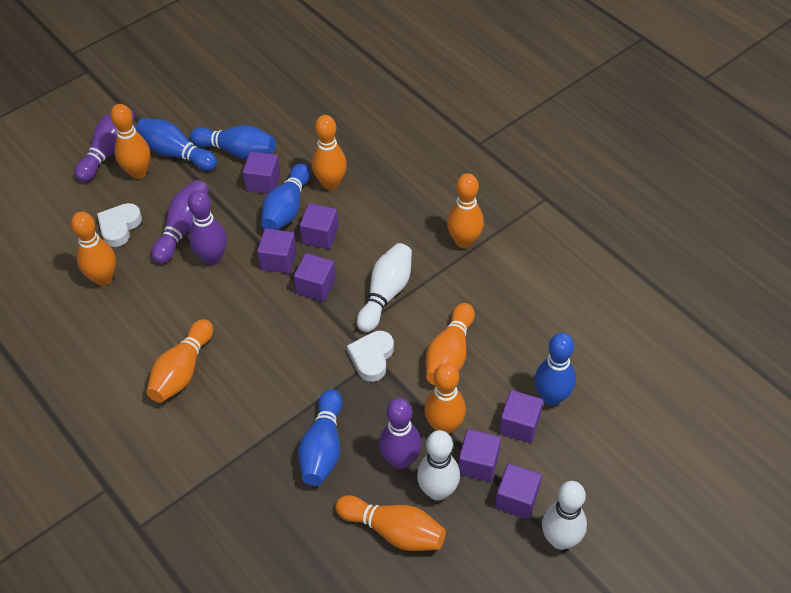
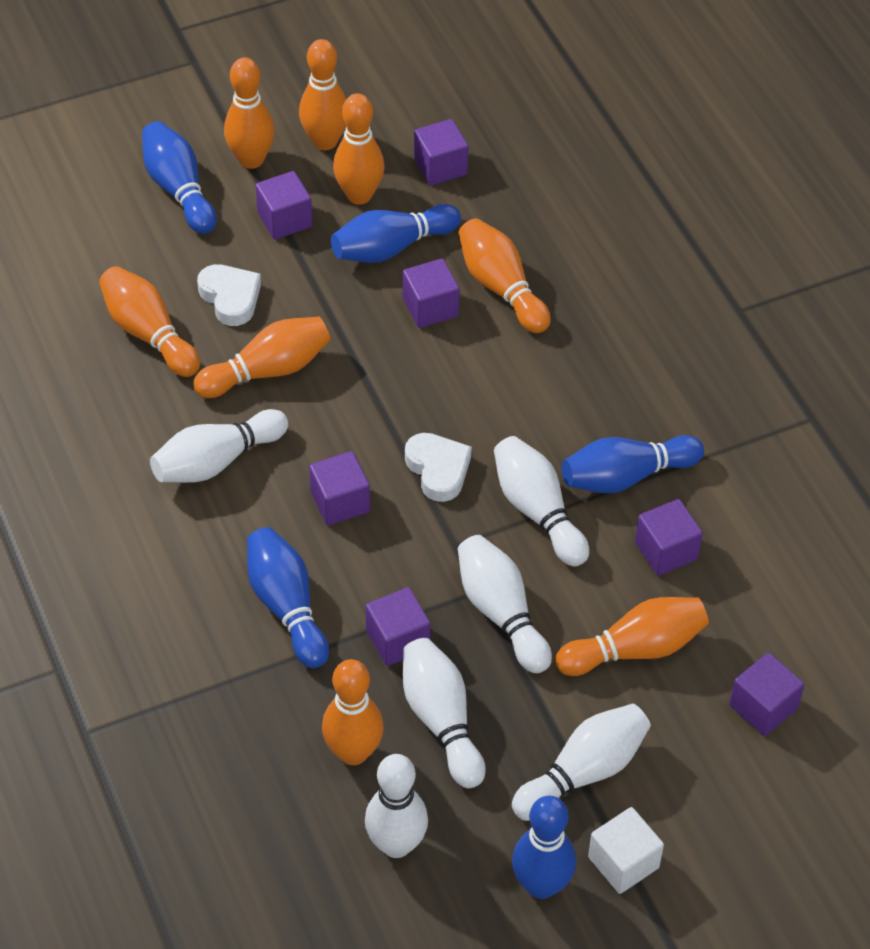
purple bowling pin: [74,111,135,182] [151,180,209,264] [188,190,227,265] [379,398,422,469] = 4 -> none = 0
white bowling pin: [356,243,412,332] [417,430,460,501] [542,481,587,550] = 3 -> [150,409,288,483] [365,754,428,858] [403,638,486,788] [458,535,552,673] [494,436,589,566] [512,704,651,821] = 6
white cube: none = 0 -> [588,807,664,894] = 1

